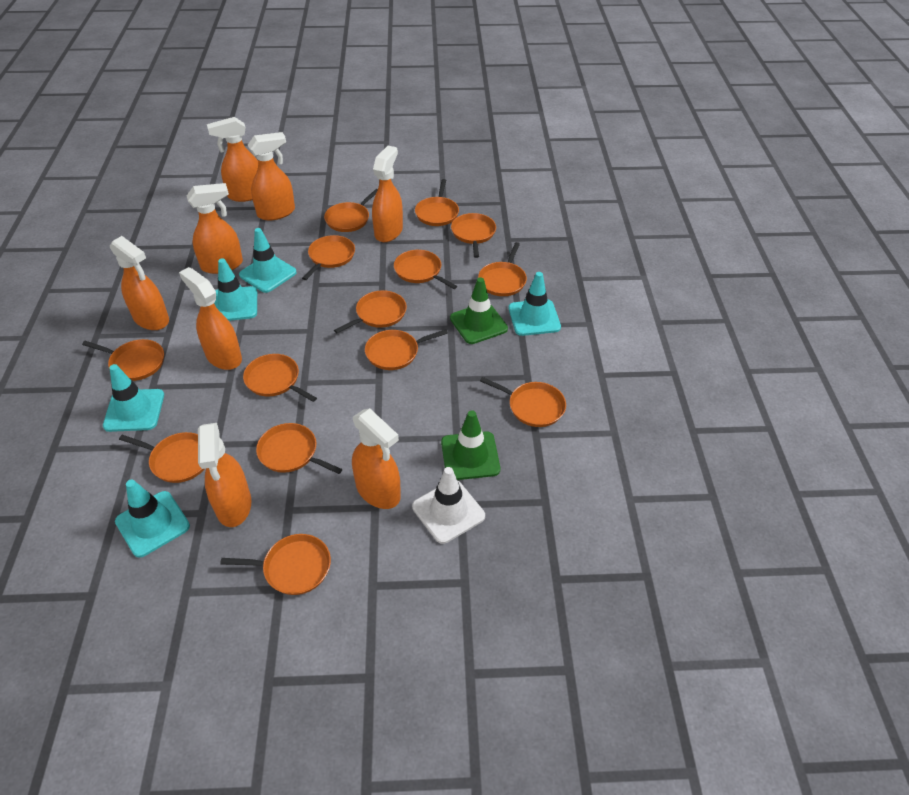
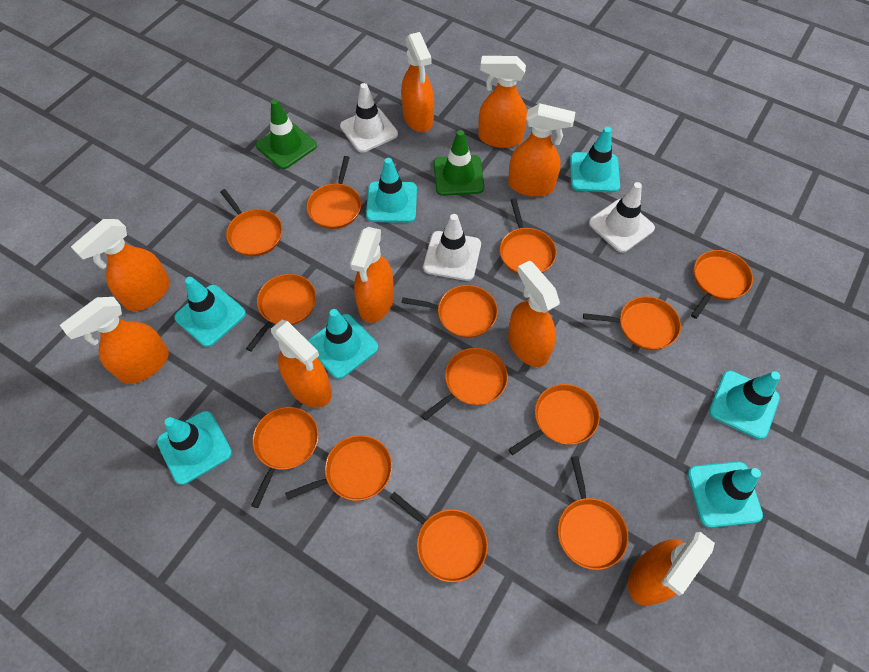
orange pan: [82,339,164,381] [119,432,204,483] [220,534,331,595] [243,354,317,402] [256,423,342,474] [302,235,355,280] [324,189,378,232] [334,290,407,333] [365,329,448,370] [394,250,457,289] [415,179,459,226] [451,213,496,258] [478,242,527,296] [480,377,566,427] = 14 -> [220,189,283,256] [246,274,316,351] [251,407,319,508] [285,435,392,501] [307,156,361,229] [390,492,488,582] [401,285,498,338] [421,348,508,421] [500,198,556,274] [508,384,600,455] [558,456,628,570] [583,296,681,350] [691,250,753,319] = 13
orange spray bottle: [110,236,169,330] [179,267,242,370] [187,183,243,274] [198,423,251,527] [207,117,258,202] [248,132,295,220] [352,408,401,509] [372,146,403,242] = 8 -> [60,297,169,384] [71,219,170,311] [271,320,332,408] [350,227,394,323] [401,32,434,132] [478,56,527,148] [508,103,575,197] [508,261,560,367] [628,532,715,606] = 9
turquoise traffic cone: [103,364,164,432] [115,480,190,558] [214,258,257,321] [239,228,297,293] [509,272,561,336] = 5 -> [157,411,232,485] [174,277,246,347] [308,309,378,379] [366,158,417,223] [570,127,620,192] [688,461,763,528] [709,371,780,439] = 7
white traffic cone: [412,467,485,544] = 1 -> [340,83,398,153] [423,214,481,281] [589,182,655,253] = 3

